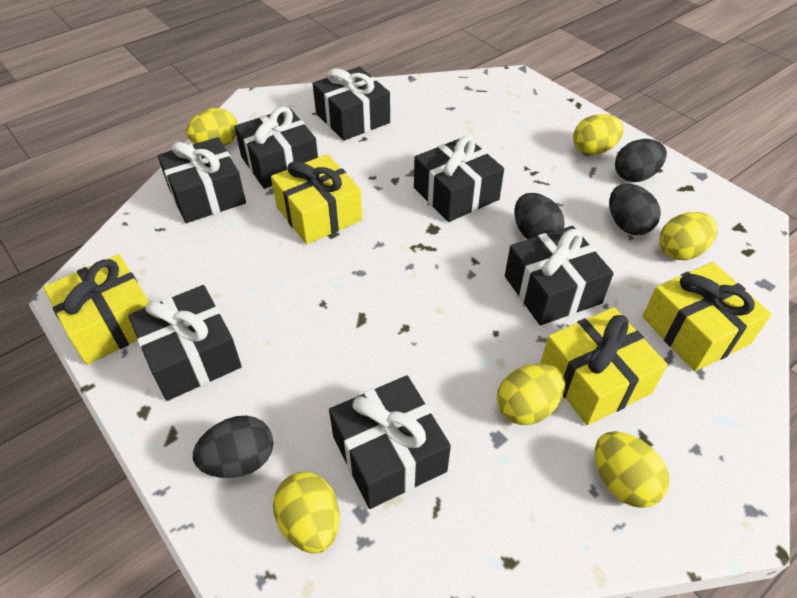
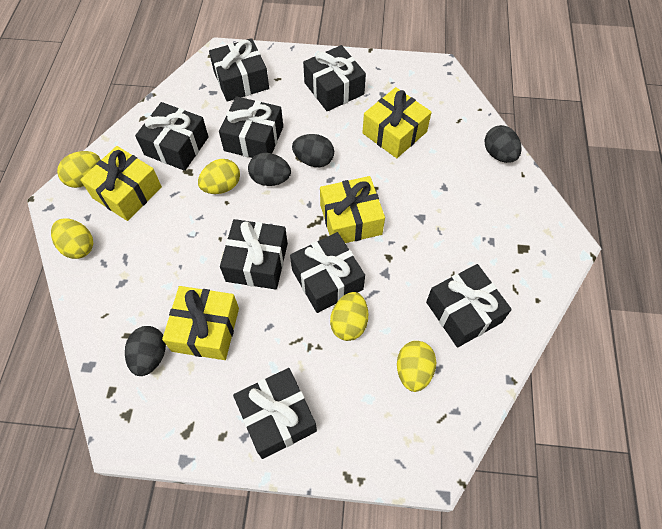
black gift: [128,285,242,401] [158,137,246,223] [234,107,318,189] [313,67,390,141] [329,375,451,509] [414,136,504,222] [505,226,614,325] = 7 -> [135,102,209,171] [209,38,269,102] [219,96,283,158] [220,219,288,290] [233,368,317,459] [290,232,365,313] [303,45,366,111] [426,264,512,348] = 8
yellow egg: [186,108,238,147] [273,472,340,553] [497,364,565,425] [573,114,624,155] [595,431,669,508] [660,212,718,260] = 6 -> [51,218,93,259] [57,151,101,188] [198,159,240,194] [330,292,369,341] [397,341,436,392] = 5

